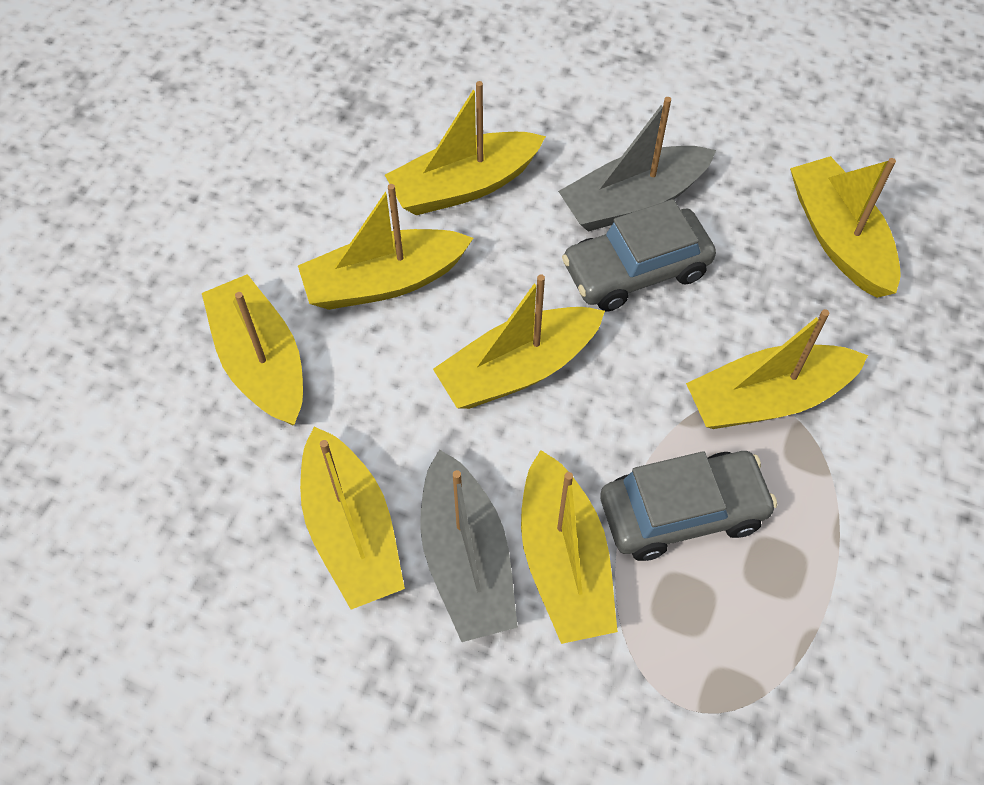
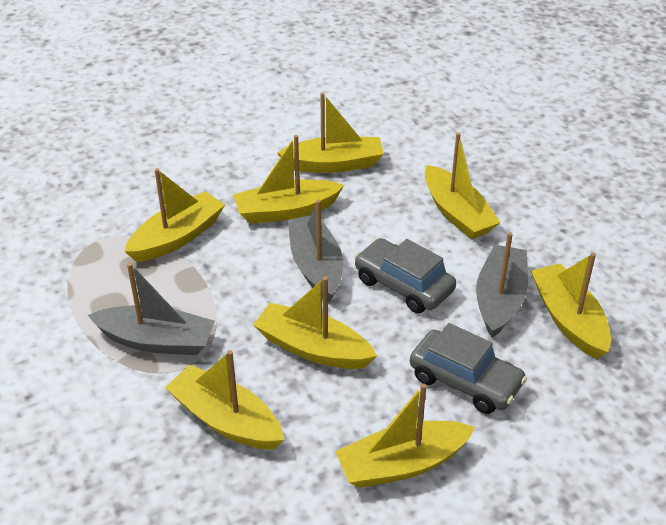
grey boat: [420,449,518,642] [558,97,716,232] = 2 -> [88,263,215,355] [288,200,343,303] [476,232,528,338] = 3

